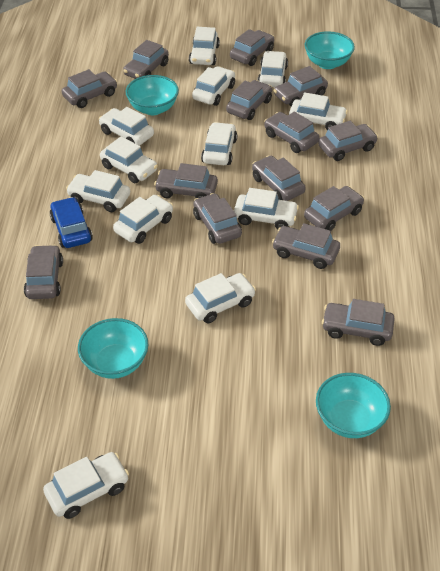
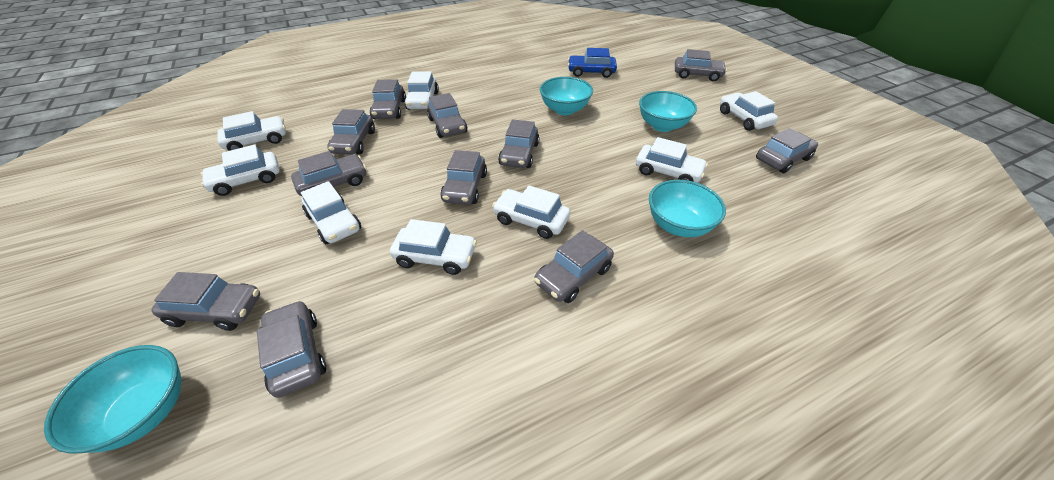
grey car: [24,245,63,299] [62,69,117,108] [123,40,169,79] [154,163,218,199] [193,193,242,244] [226,80,272,120] [230,29,274,66] [252,155,306,201] [264,112,320,153] [272,223,340,269] [273,66,328,107] [304,186,364,231] [318,121,378,161] [322,299,395,346] = 14 -> [151,272,260,331] [257,300,326,398] [291,151,366,196] [327,109,375,154] [370,79,406,119] [427,93,467,138] [440,150,487,205] [498,119,540,168] [534,230,614,303] [675,49,727,81] [756,128,818,173] = 11
white car: [43,452,129,519] [66,170,130,212] [99,107,154,145] [100,136,158,183] [113,195,173,244] [185,273,256,323] [189,27,220,65] [192,66,235,106] [201,122,237,165] [234,188,299,229] [258,51,288,87] [289,92,348,130] = 12 -> [200,144,280,196] [217,111,286,151] [301,181,361,244] [390,219,477,275] [404,71,439,110] [492,186,570,239] [636,137,708,183] [720,91,778,131] = 8

